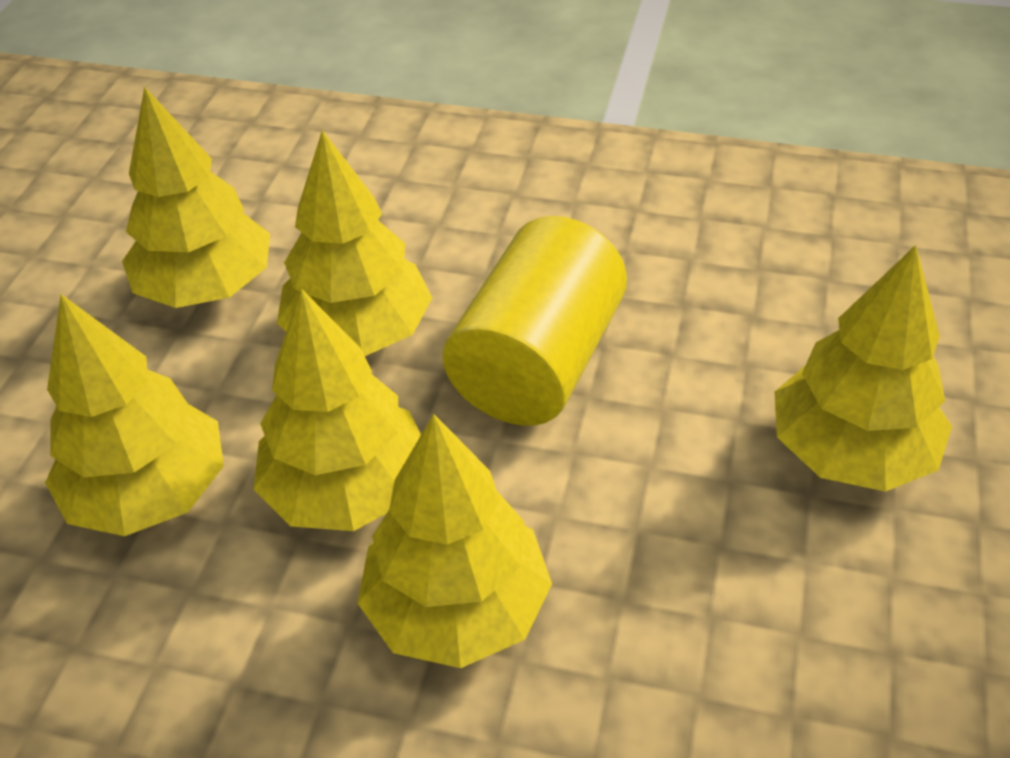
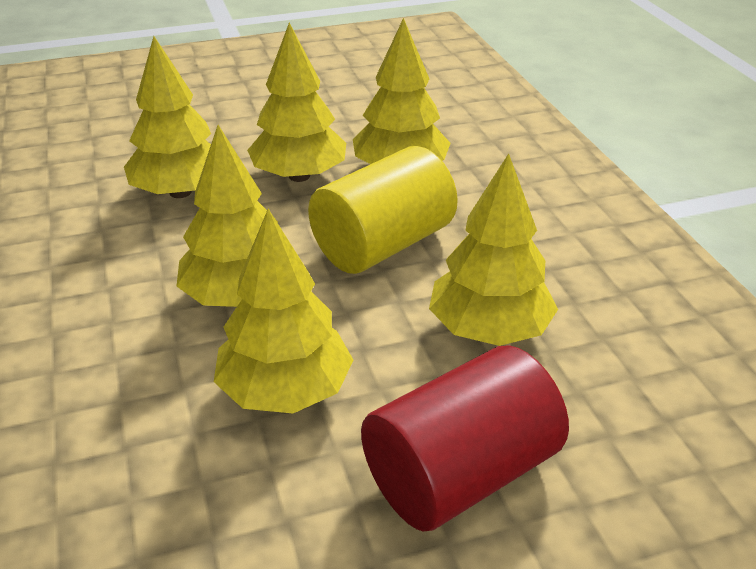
red cylinder: none = 0 -> [361,346,569,531] = 1

